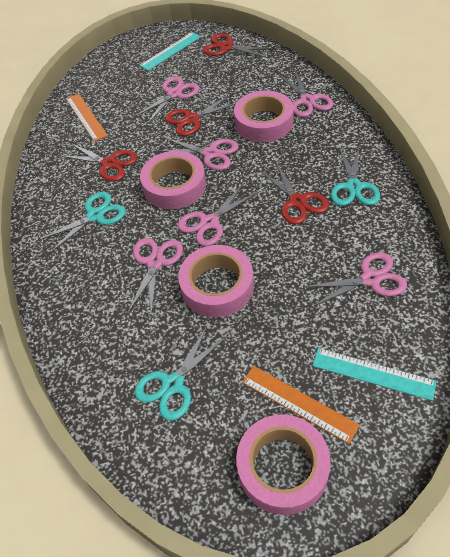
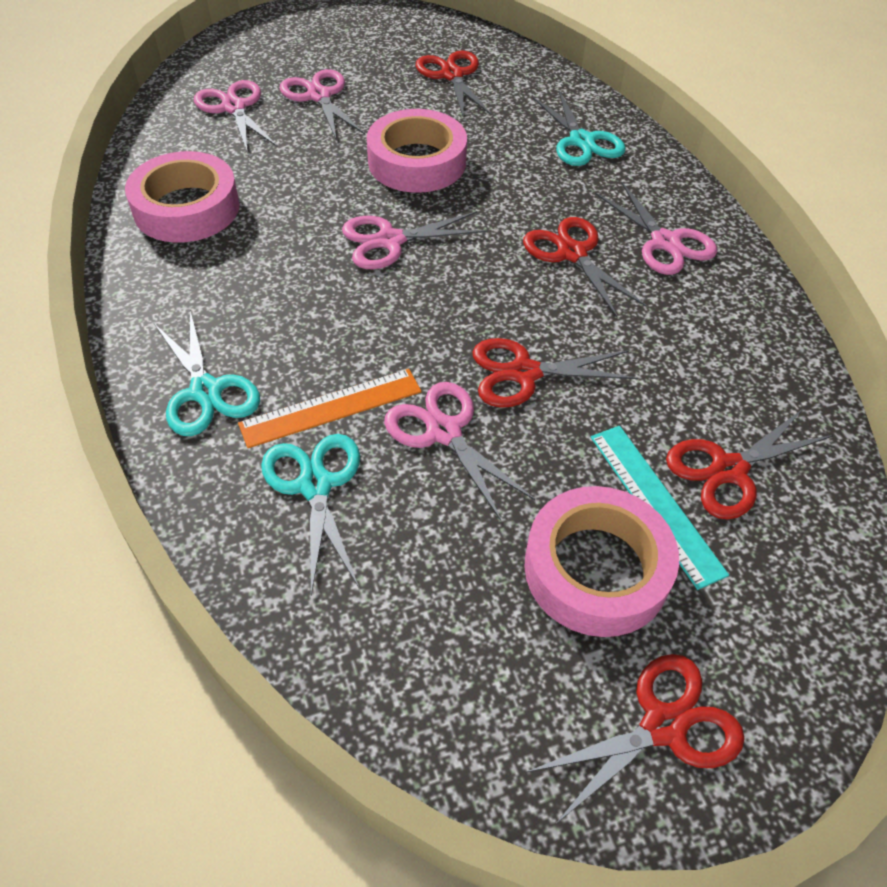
orange ruler: [66,94,108,141] [242,366,360,444] = 2 -> [238,369,422,448] = 1
pink scissors: [128,238,183,316] [134,76,199,123] [157,137,239,170] [178,184,258,246] [279,70,333,117] [304,252,407,307] = 6 -> [194,80,278,154] [280,69,365,139] [342,211,488,269] [384,382,536,521] [595,181,717,275] = 5
pink tape: [140,151,206,209] [178,245,254,317] [234,90,294,142] [236,414,331,515] = 4 -> [125,151,240,243] [367,109,467,193] [524,486,679,637] = 3
red scissors: [59,143,138,181] [165,94,236,136] [203,33,271,58] [259,162,329,224] = 4 -> [416,51,492,116] [472,338,638,408] [523,217,647,317] [526,654,745,824] [666,409,834,520] = 5
turquoise ruler: [139,32,201,71] [313,348,437,401] = 2 -> [591,426,729,590] = 1

